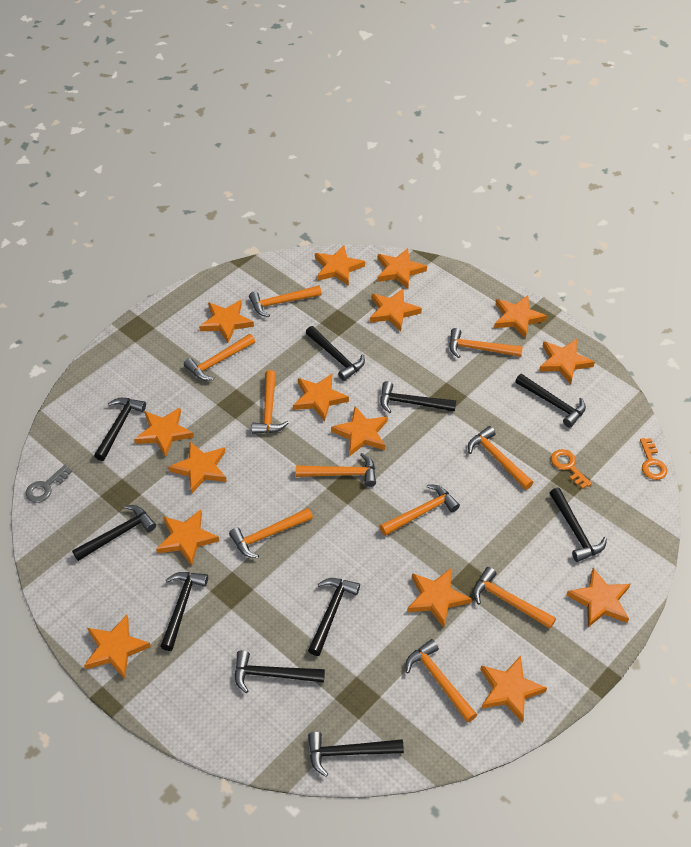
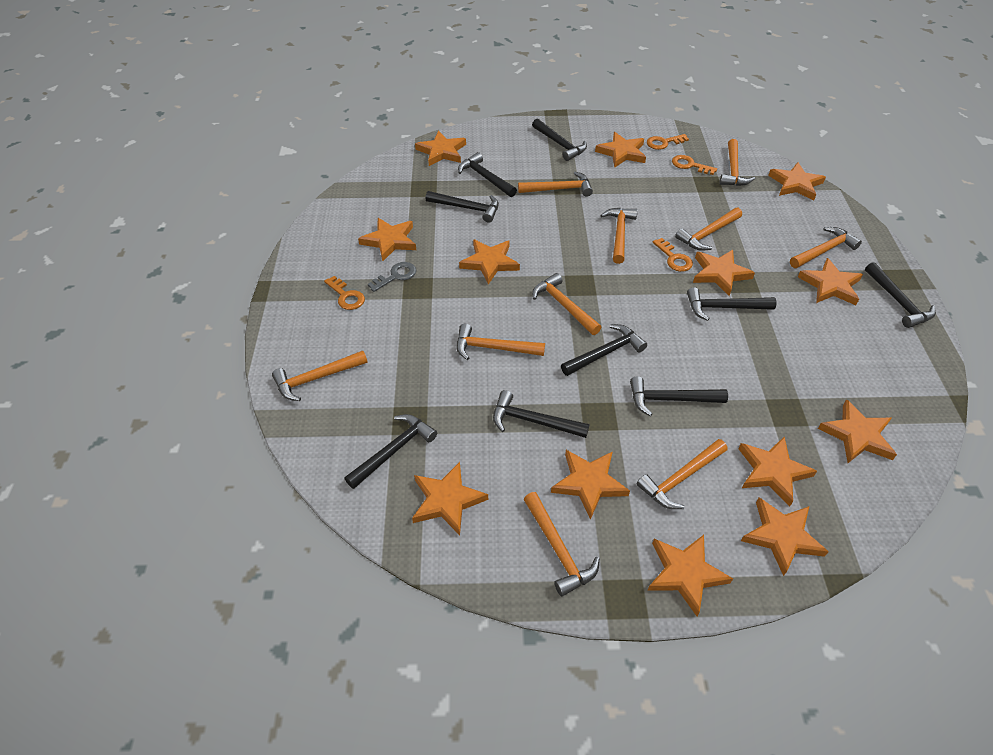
black hammer: [72,505,156,561] [94,398,146,461] [160,572,208,651] [235,650,325,693] [306,326,365,381] [308,578,360,656] [308,732,404,777] [380,381,456,413] [515,374,586,427] [550,488,607,562] = 10 -> [344,414,437,489] [425,191,499,223] [458,152,517,197] [493,390,589,438] [532,119,587,161] [561,324,647,376] [630,376,728,416] [687,287,776,321] [865,262,936,328] = 9
orange key: [551,449,592,489] [640,438,667,480] = 2 -> [324,276,365,310] [647,134,689,150] [653,238,693,272] [672,155,717,175] = 4
orange star: [84,615,151,679] [134,408,194,458] [156,509,219,566] [168,442,227,494] [199,300,254,343] [293,374,349,422] [315,245,365,286] [331,406,388,456] [370,289,422,332] [377,248,427,289] [407,568,471,628] [480,656,547,723] [494,295,547,339] [539,339,595,384] [566,568,630,627] = 15 -> [358,218,416,261] [412,462,488,536] [415,131,466,166] [459,239,520,284] [551,450,630,520] [595,132,646,168] [647,535,733,616] [693,250,755,296] [738,437,817,506] [741,498,829,576] [768,162,826,201] [798,258,863,305] [818,399,897,463] = 13

